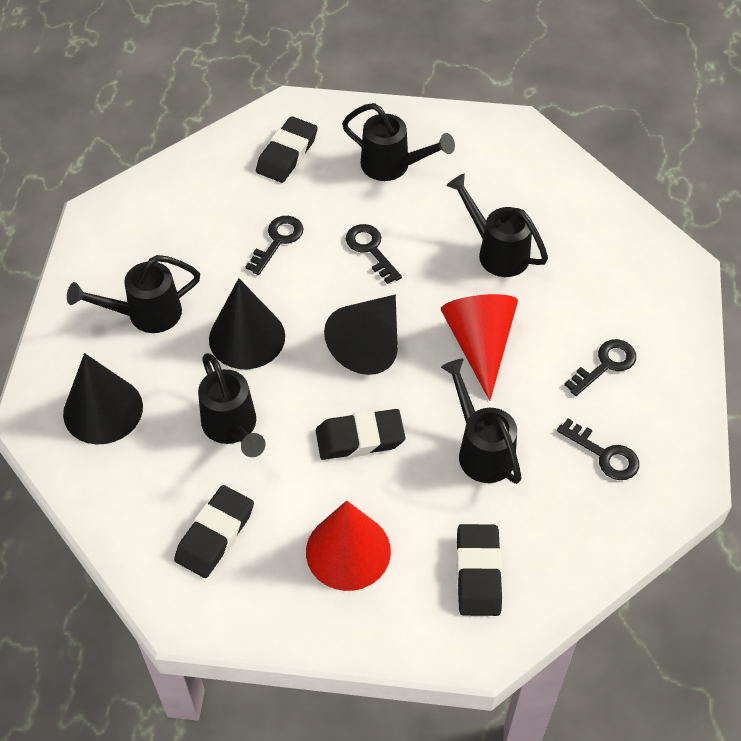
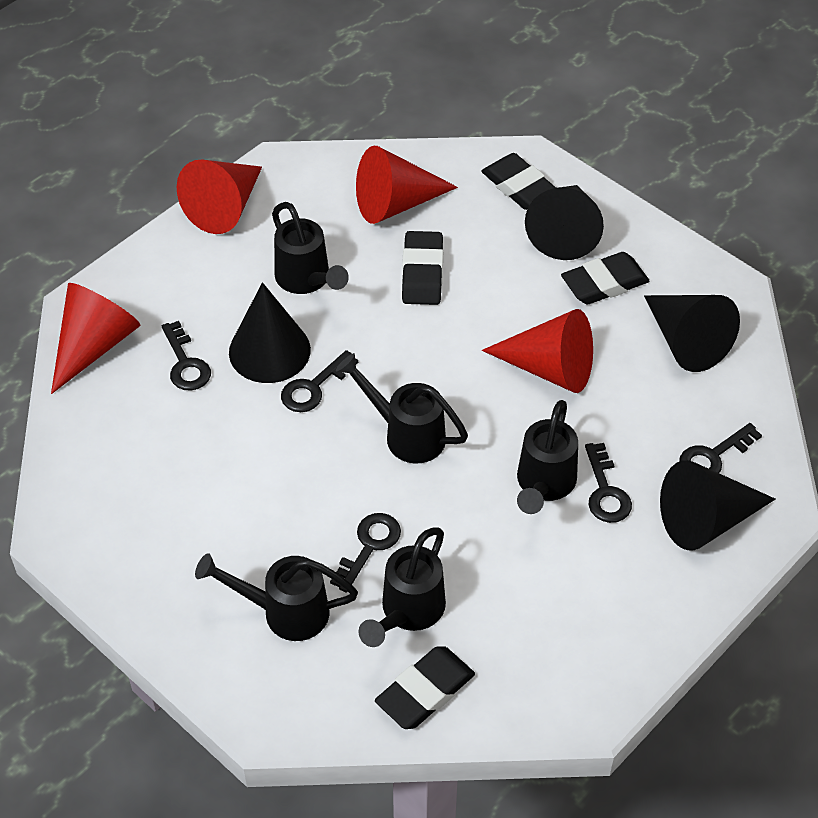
black cone: [63,353,143,444] [209,278,285,369] [324,295,398,375] = 3 -> [229,282,311,383] [525,185,604,260] [644,295,740,372] [660,460,775,551] = 4
black key: [245,216,304,275] [346,224,402,284] [557,419,639,480] [564,339,636,396] = 4 -> [162,321,211,391] [281,350,358,412] [330,513,401,593] [585,443,632,523] [679,423,762,473] = 5
red cone: [306,500,391,591] [440,294,518,401] = 2 -> [51,283,140,394] [177,160,262,234] [356,146,458,224] [482,309,593,393] = 4

